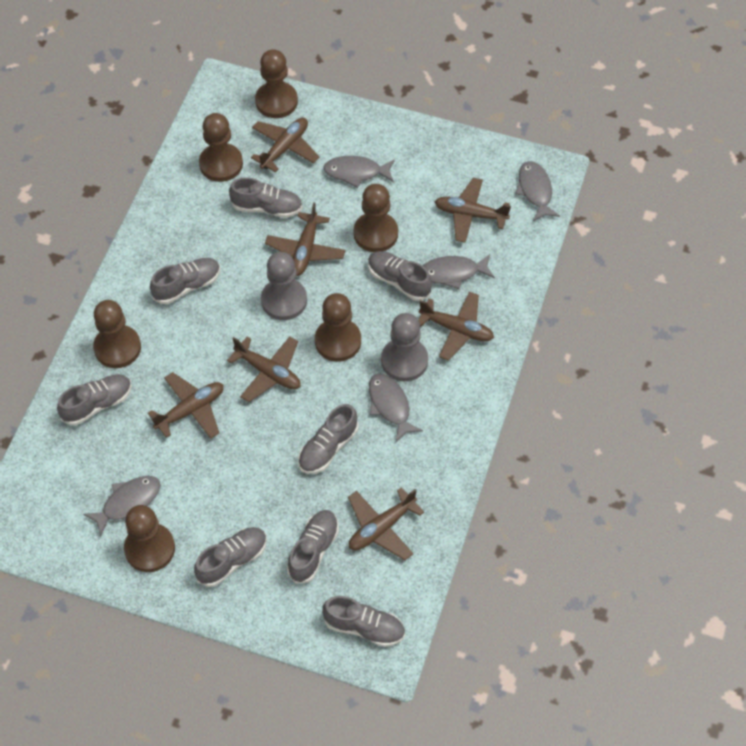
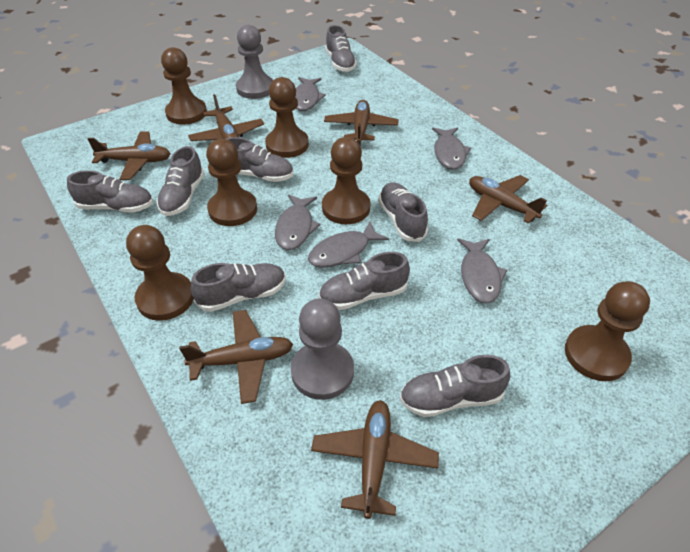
brown plane: [148,372,224,439] [227,336,301,402] [251,118,319,173] [265,202,345,276] [348,487,424,560] [418,292,494,361] [435,178,511,243] = 7 -> [88,132,171,180] [179,310,293,404] [188,94,264,141] [311,400,439,519] [324,100,398,145] [469,175,547,224] = 6

